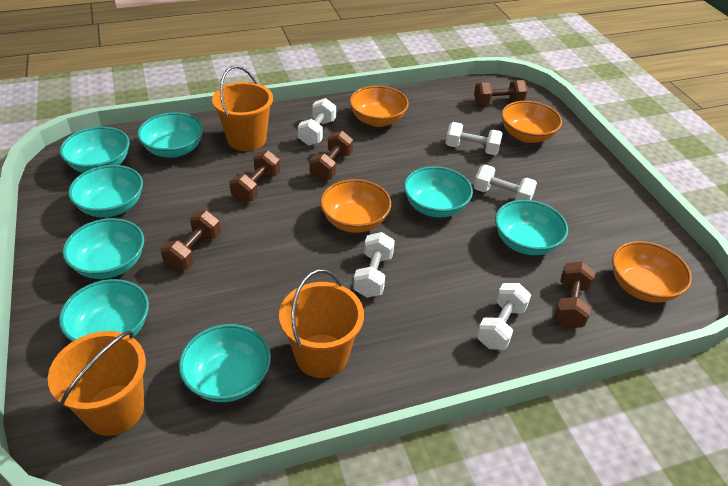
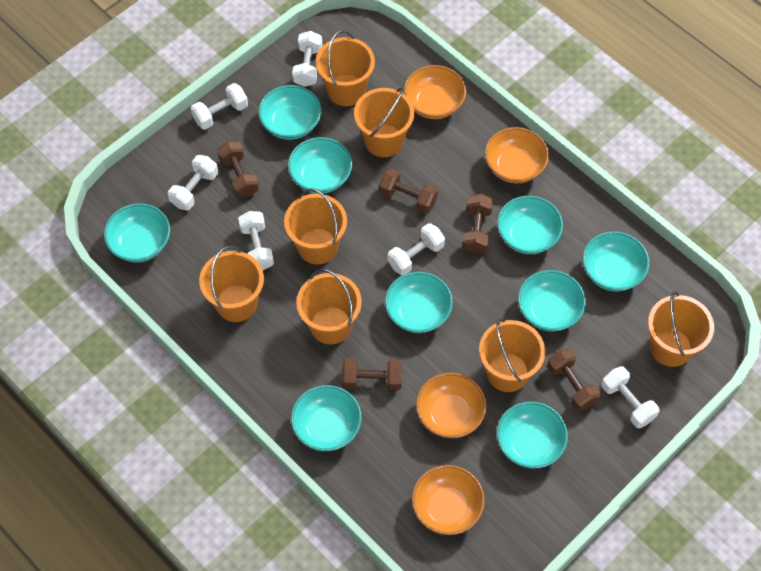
orange bucket: [48,331,146,436] [212,66,273,151] [279,269,364,378] = 3 -> [199,246,264,322] [284,188,347,264] [296,269,362,344] [316,30,375,106] [354,87,414,157] [479,318,545,392] [648,291,714,367] = 7
turquoise bowl: [59,279,149,342] [60,126,130,173] [62,218,144,279] [68,165,143,218] [137,112,203,158] [179,324,271,402] [404,166,473,218] [495,200,568,255] = 8 -> [104,203,170,262] [258,85,322,140] [288,137,352,194] [291,385,362,451] [385,272,453,333] [497,196,563,254] [497,401,568,469] [518,270,586,332] [583,231,650,292] = 9
white dumbbell: [298,98,336,146] [353,232,395,298] [446,122,503,155] [474,164,537,201] [477,283,531,350] = 5 -> [168,155,218,211] [191,83,248,130] [238,211,274,270] [292,31,322,87] [388,223,445,275] [601,366,660,428] = 6

